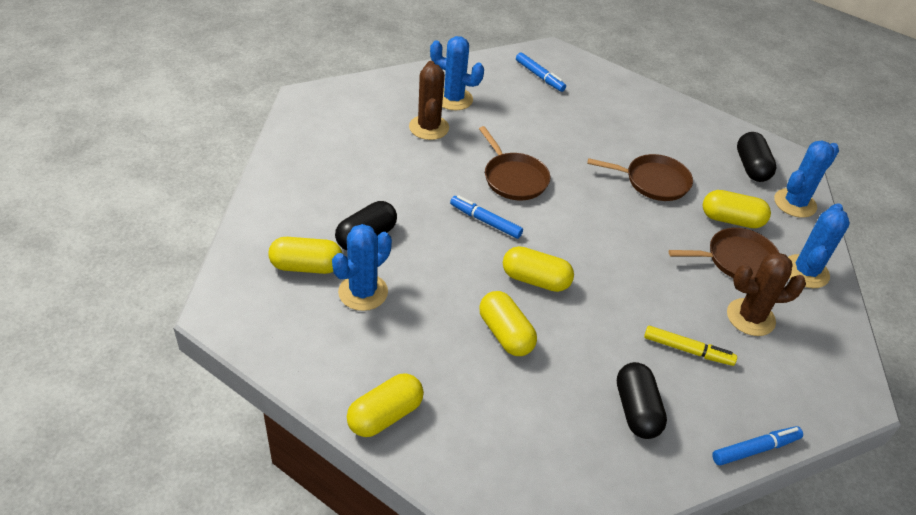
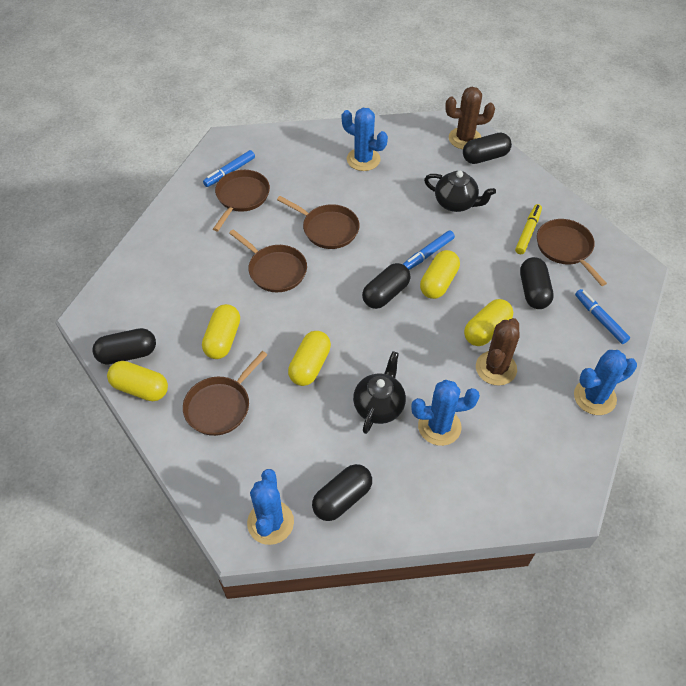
black capsule: [335,201,397,250] [617,362,667,439] [737,132,777,182] = 3 -> [92,328,156,365] [312,464,372,521] [362,263,410,309] [463,133,512,164] [520,257,554,309] = 5
black teapot: none = 0 -> [353,351,406,434] [424,171,496,212] = 2
brown pan: [479,126,550,200] [588,154,693,201] [669,228,779,278] = 3 -> [183,351,267,436] [213,170,270,231] [229,229,307,292] [277,196,360,249] [537,219,607,286] = 5

